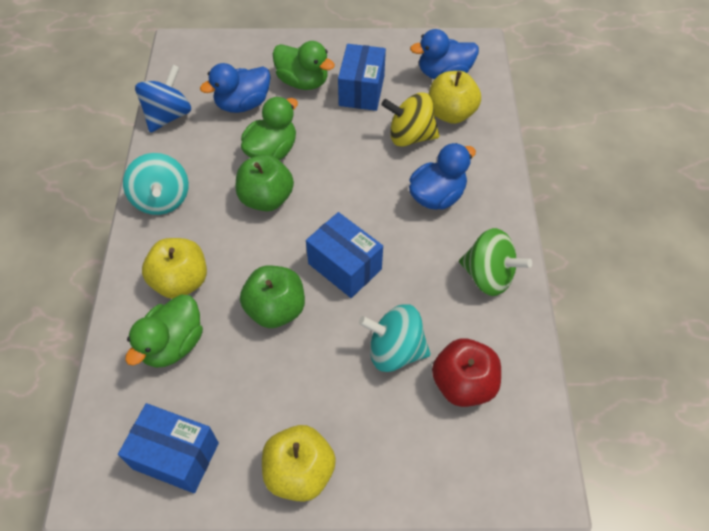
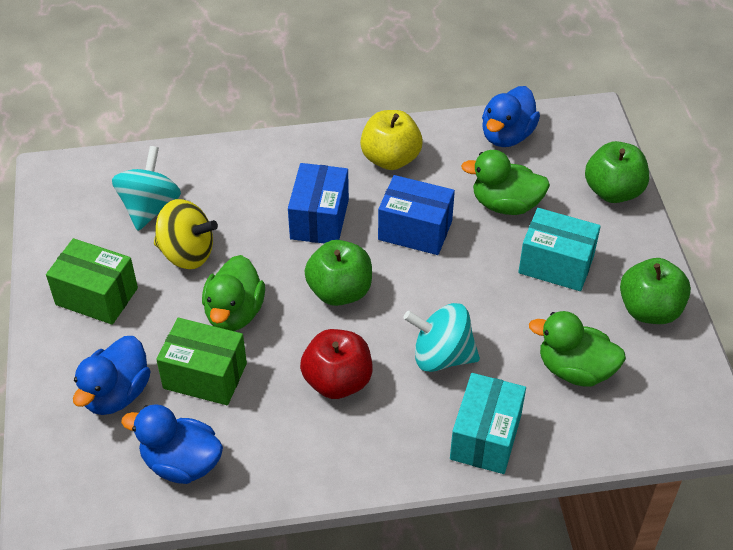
blue box: [118,403,219,493] [306,212,383,298] [338,44,386,111] = 3 -> [288,163,349,244] [378,175,455,255] = 2
blue spinning top: [135,65,191,133] = 1 -> none = 0
green apple: [236,155,294,211] [240,265,305,328] = 2 -> [304,240,372,306] [585,141,649,203] [620,258,691,324] = 3
green box: none = 0 -> [46,238,138,325] [156,318,247,405] = 2
green spinning top: [459,228,532,296] = 1 -> none = 0
turquoise box: none = 0 -> [450,373,526,474] [518,208,601,291] = 2
yellow apple: [142,238,207,299] [262,425,336,502] [428,71,481,124] = 3 -> [360,110,423,170] = 1

